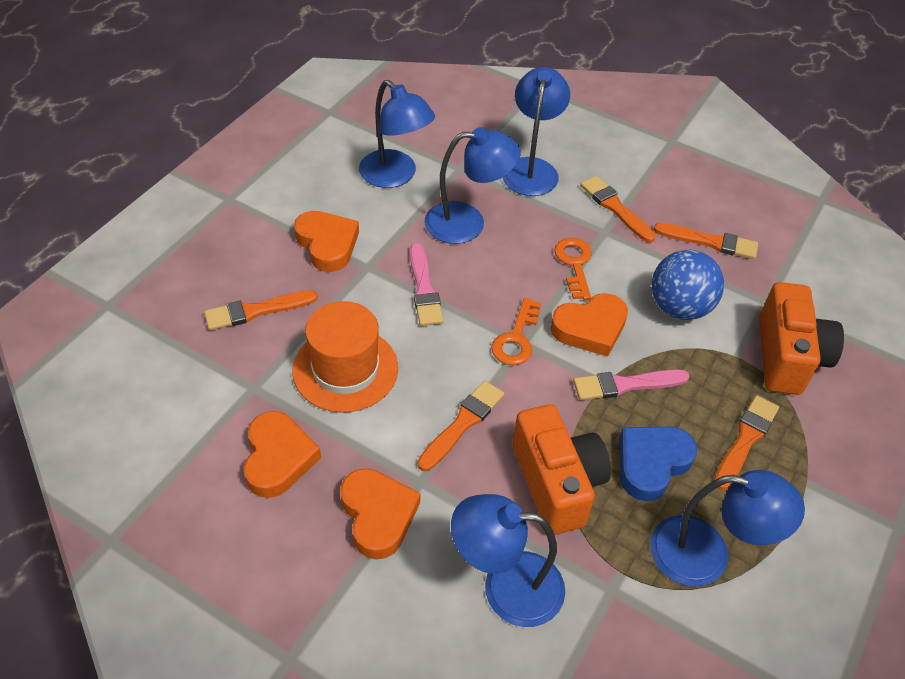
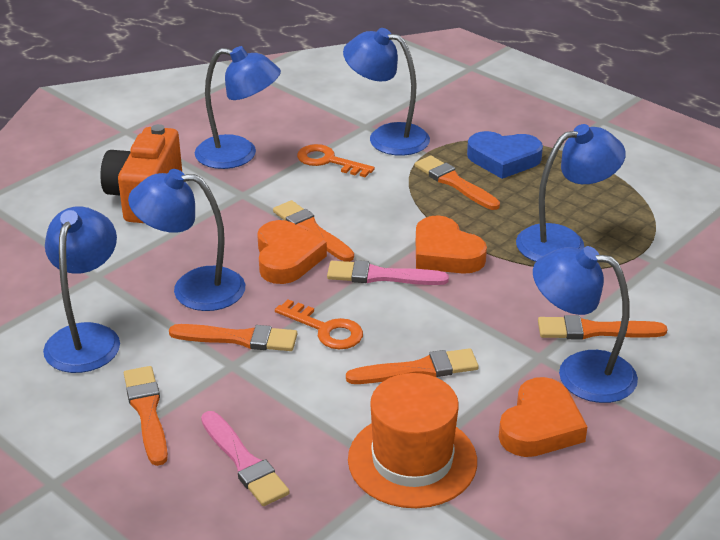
blue ball: [652,250,724,320] = 1 -> none = 0
blue lamp: [359,80,435,188] [424,127,521,244] [451,494,565,627] [502,67,570,196] [650,470,805,587] = 5 -> [43,206,120,373] [128,169,245,311] [195,46,281,169] [343,28,430,156] [516,124,626,262] [533,246,638,403] = 6
orange brush: [204,290,318,330] [418,381,504,471] [580,176,656,242] [654,223,758,259] [714,395,779,490] = 5 -> [124,366,168,466] [169,324,297,351] [273,200,354,262] [346,348,479,384] [415,155,500,210] [538,315,668,340] = 6
orange camera: [512,404,611,535] [759,282,844,395] = 2 -> [100,124,182,223] = 1
orange heart: [243,411,321,498] [294,211,359,272] [340,468,420,559] [551,293,628,357] = 4 -> [257,220,327,284] [416,215,487,274] [499,377,587,457] = 3

